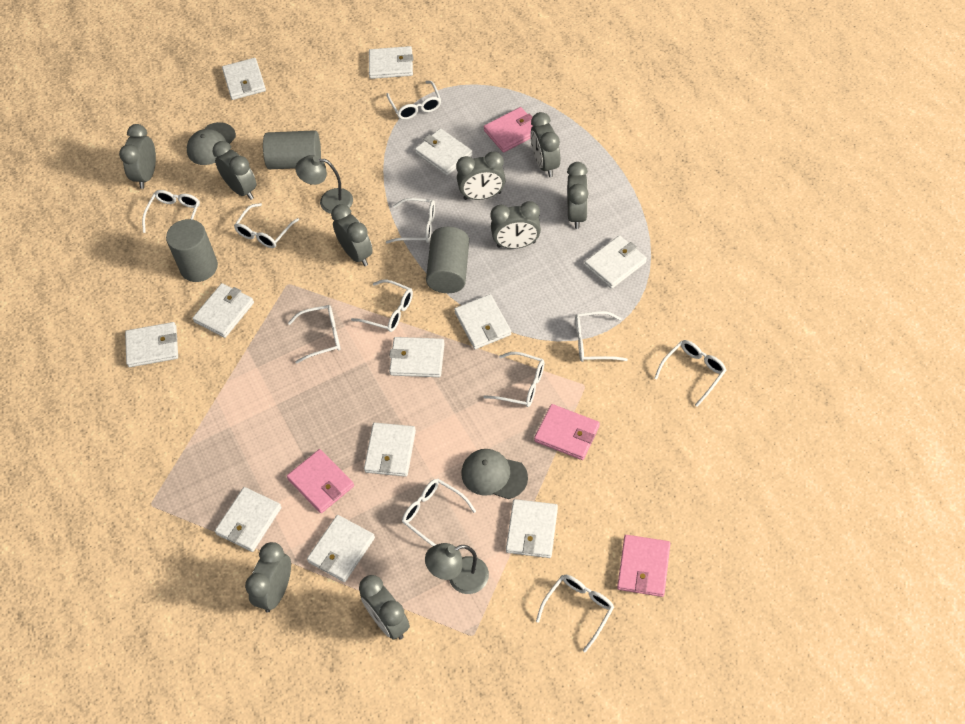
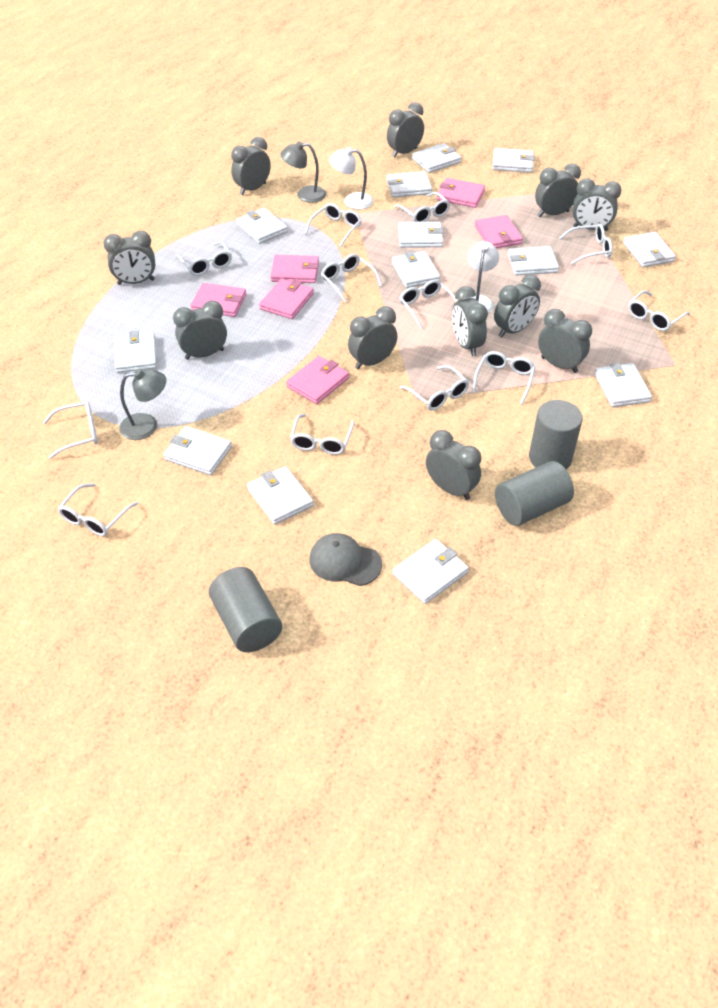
grey cap: [187,122,236,165] [461,449,528,499] = 2 -> [310,533,382,586] = 1
grey clock: [119,124,156,189] [213,141,257,200] [245,542,291,612] [331,204,373,266] [359,575,410,639] [456,151,506,200] [491,201,541,249] [530,112,560,177] [567,162,588,229] = 9 -> [103,231,155,285] [173,301,227,360] [231,137,271,195] [348,306,398,369] [387,102,424,158] [426,430,481,500] [452,286,488,356] [494,275,541,338] [535,164,581,217] [538,309,592,373] [573,179,621,231] = 11
pink wallet: [287,449,354,513] [484,107,533,153] [534,404,600,460] [617,535,671,597] = 4 -> [191,283,246,317] [259,278,314,319] [270,255,319,283] [286,356,349,404] [437,178,485,208] [475,215,523,248] = 6
white glasses: [142,190,200,233] [234,203,299,248] [288,305,340,364] [351,280,413,332] [386,81,441,120] [386,198,435,244] [402,479,476,546] [484,352,545,407] [536,575,614,653] [575,311,628,362] [654,340,727,407] = 11 -> [43,401,98,459] [57,483,139,536] [176,241,232,276] [290,414,354,455] [305,203,362,248] [321,254,382,302] [394,192,450,222] [399,280,458,329] [400,365,469,411] [472,351,535,405] [559,224,612,264] [628,290,690,331] = 12
white lamp: none = 0 -> [329,147,373,209] [462,241,499,313] = 2
white wallet: [125,322,178,367] [192,283,254,338] [215,487,282,552] [222,58,266,100] [307,515,375,582] [364,423,416,477] [369,46,413,79] [389,337,445,377] [415,128,473,176] [454,294,511,349] [506,499,558,558] [585,235,647,289] = 12 -> [114,331,157,373] [163,426,232,475] [236,208,288,244] [247,466,314,525] [386,171,432,198] [392,251,441,288] [393,539,469,604] [398,221,444,248] [412,143,462,173] [492,148,535,173] [507,246,559,276] [594,363,652,407] [623,232,676,267] = 13

